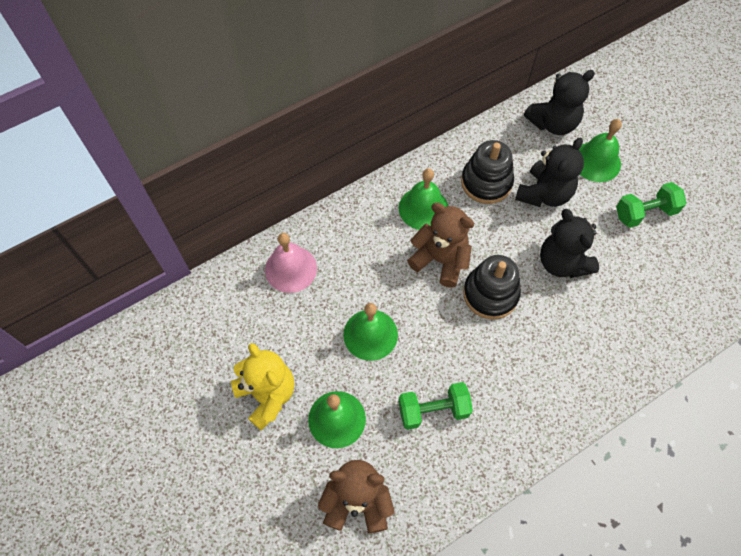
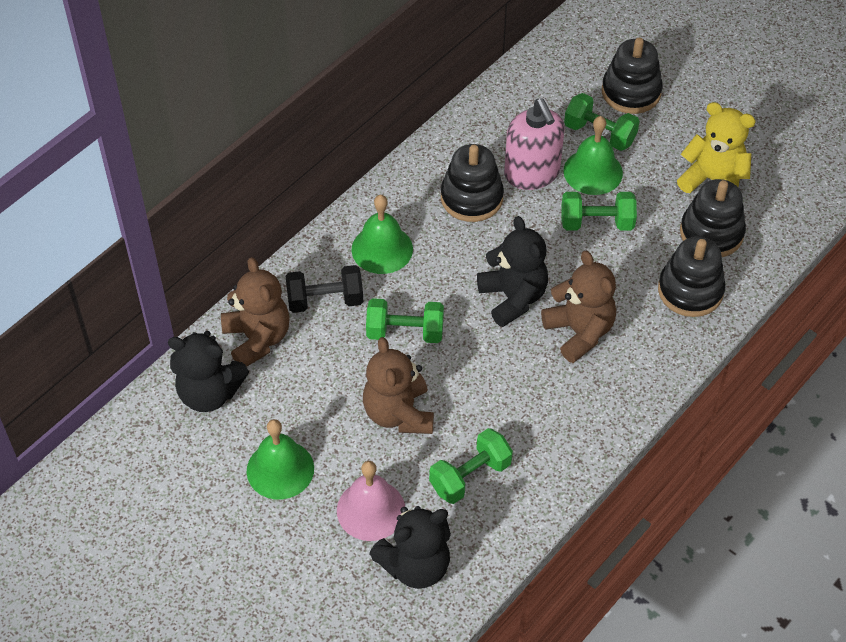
black dumbbell: none = 0 -> [285,265,363,313] = 1
black stacking toy: [461,140,514,204] [463,255,521,319] = 2 -> [441,144,504,222] [602,38,663,114] [658,237,726,317] [680,179,746,257] = 4
brown teddy bear: [318,460,394,533] [407,203,474,288] = 2 -> [221,257,290,367] [363,337,434,434] [541,251,616,363] = 3
green bell: [308,391,366,448] [343,303,398,361] [399,168,448,230] [579,119,622,182] = 4 -> [247,419,314,499] [352,195,413,274] [563,116,623,195] = 3
green dumbbell: [398,382,473,430] [616,182,686,228] = 2 -> [366,298,444,343] [429,428,513,504] [562,192,637,231] [564,93,640,151] = 4
pink soap dispenser: none = 0 -> [504,98,565,190] = 1

